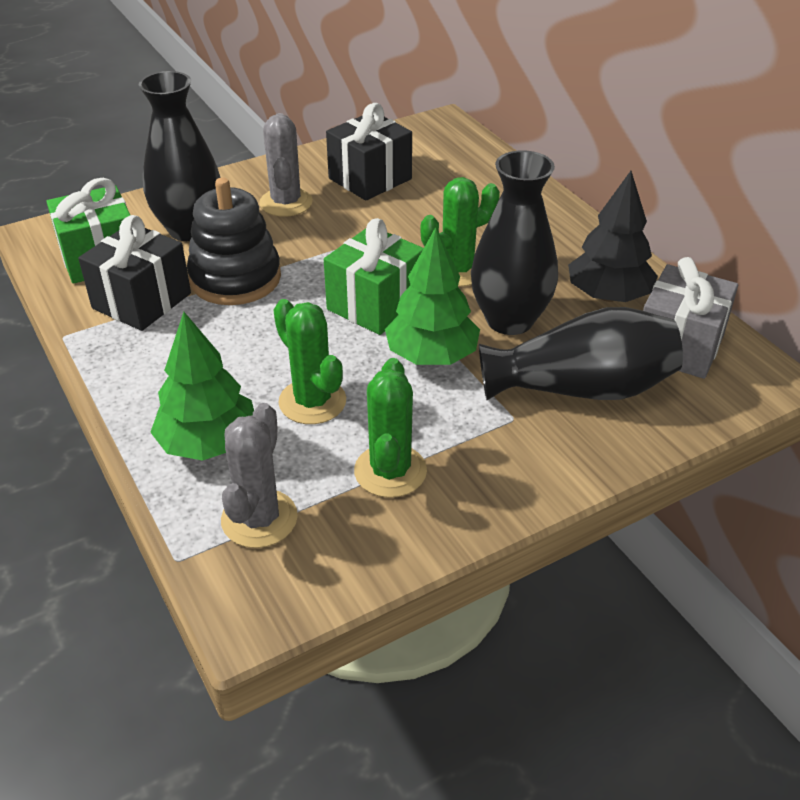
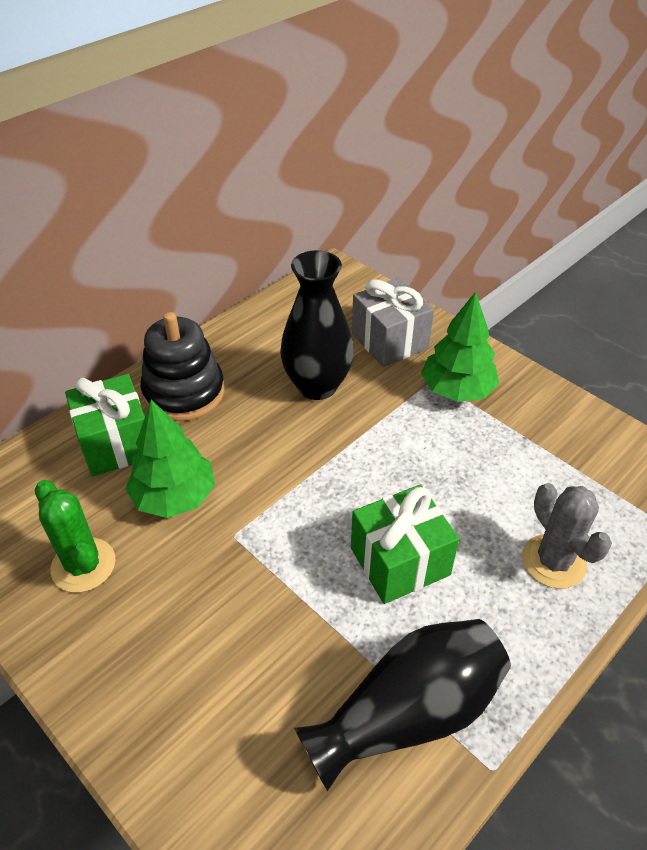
black gift: [78,215,191,331] [326,103,412,201] = 2 -> none = 0
black tree: [568,171,658,302] = 1 -> none = 0
black vase: [139,71,221,241] [471,150,558,335] [479,307,683,400] = 3 -> [280,250,354,400] [294,619,511,792] = 2
green cactus: [274,299,346,424] [354,358,427,498] [421,177,500,287] = 3 -> [35,480,116,592] = 1
grey cactus: [221,403,298,548] [259,113,313,217] = 2 -> [522,483,612,589] = 1

